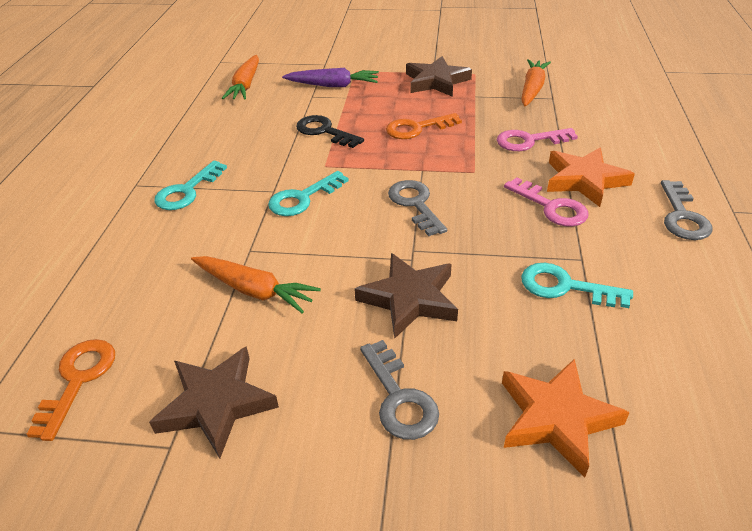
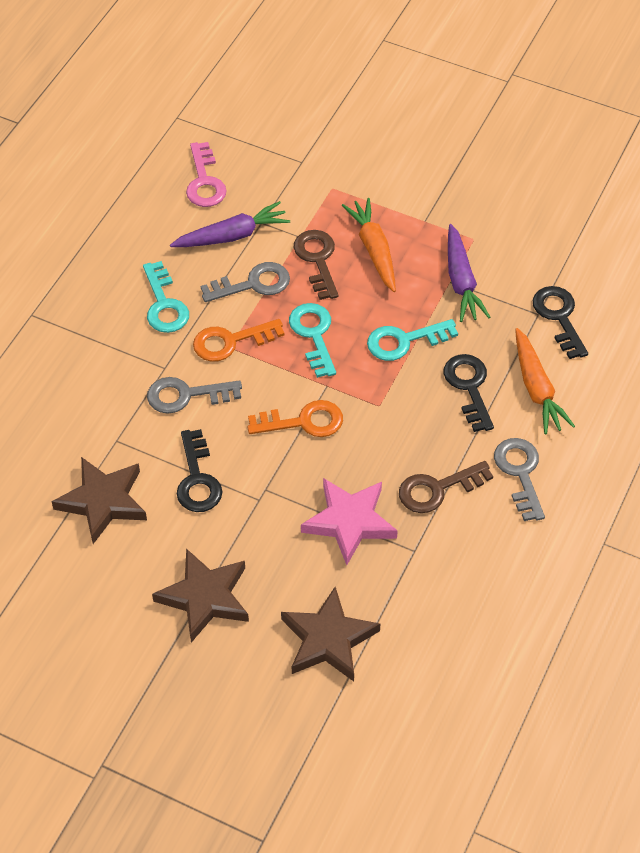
black key: [296,115,364,148] = 1 -> [177,429,223,512] [444,354,494,432] [532,286,588,359] = 3
brown key: none = 0 -> [294,230,339,300] [399,461,493,513] = 2
orange carrot: [191,256,321,314] [222,55,259,99] [521,59,551,107] = 3 -> [342,198,396,292] [515,328,575,434] = 2
orange star: [502,359,630,477] [547,148,635,207] = 2 -> none = 0
pink key: [497,128,578,151] [504,177,588,227] = 2 -> [186,142,227,207] = 1
pink star: none = 0 -> [301,478,398,565] = 1
purple carrot: [282,68,379,87] = 1 -> [170,201,290,247] [448,224,490,322] = 2

